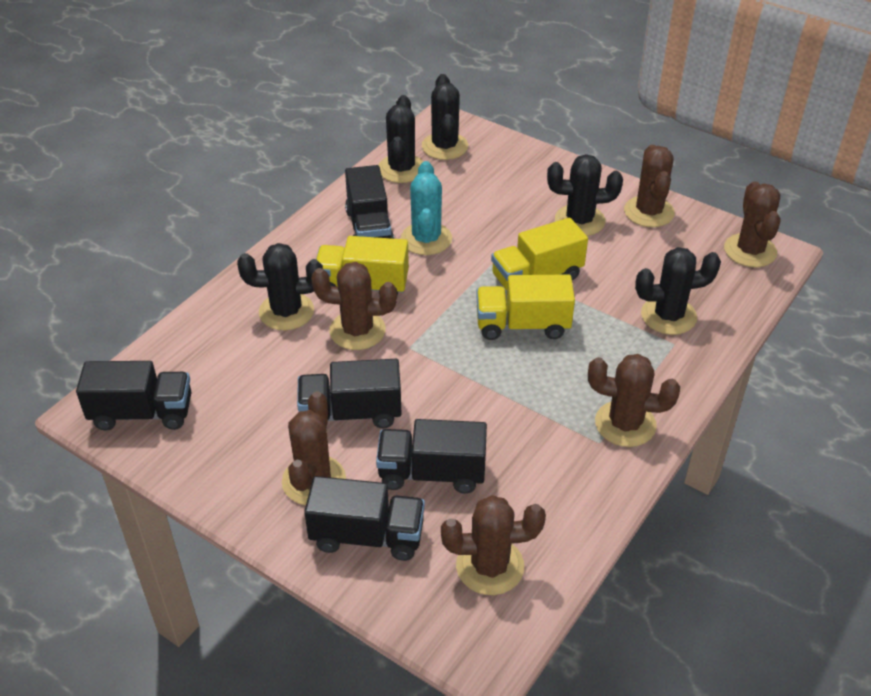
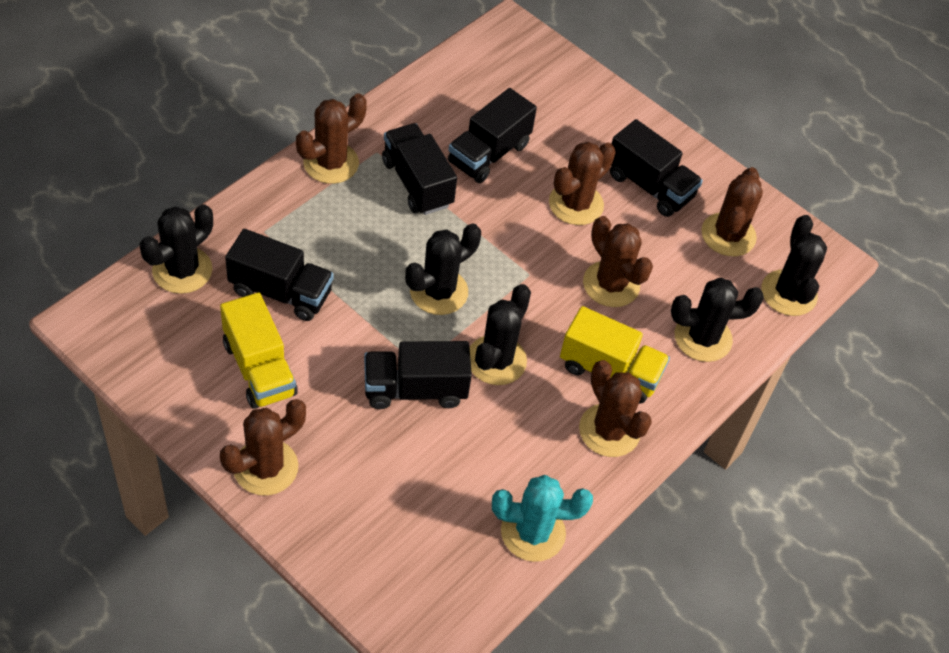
yellow truck: [316,236,409,295] [476,274,575,340] [491,218,588,290] = 3 -> [220,292,298,409] [560,306,670,404] = 2

